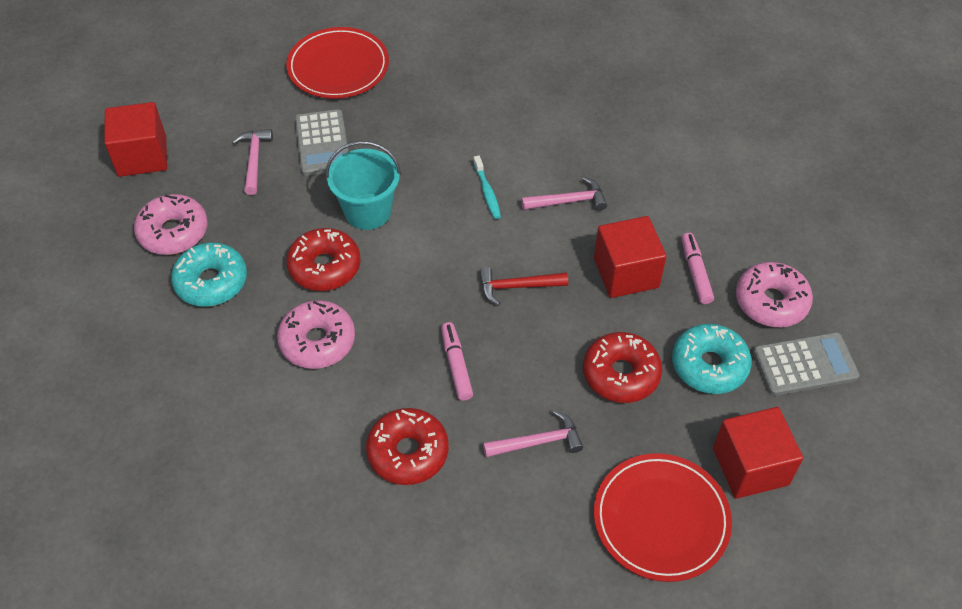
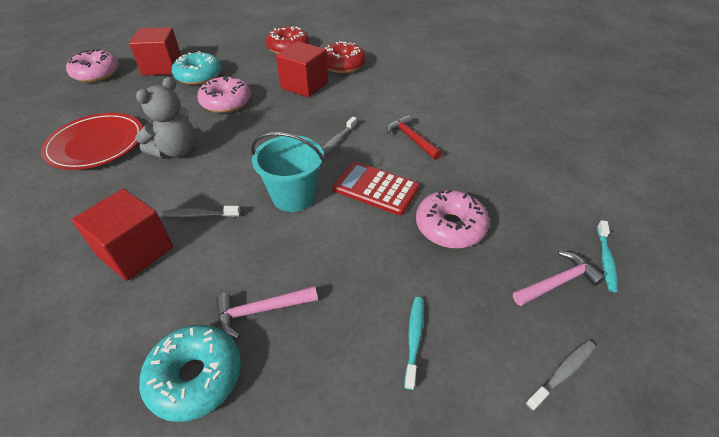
grey calculator: [295,109,348,176] [753,332,859,396] = 2 -> none = 0
grey teddy bear: none = 0 -> [135,77,195,159] = 1
grey toothbrush: none = 0 -> [162,206,241,217] [322,117,357,155] [526,340,595,411] = 3
pink hammer: [232,129,273,195] [483,410,583,457] [521,177,607,211] = 3 -> [216,286,318,338] [513,251,606,306] = 2
pink marker: [441,322,473,401] [682,233,714,304] = 2 -> none = 0
red calculator: none = 0 -> [332,162,420,215] = 1
red donut: [286,228,361,291] [366,408,449,485] [583,332,662,403] = 3 -> [266,27,310,54] [324,41,366,73] = 2
red plate: [286,27,389,99] [594,453,732,582] = 2 -> [41,113,143,170] = 1
turquoise toothbrush: [473,155,501,219] = 1 -> [404,297,424,390] [597,220,618,292] = 2

